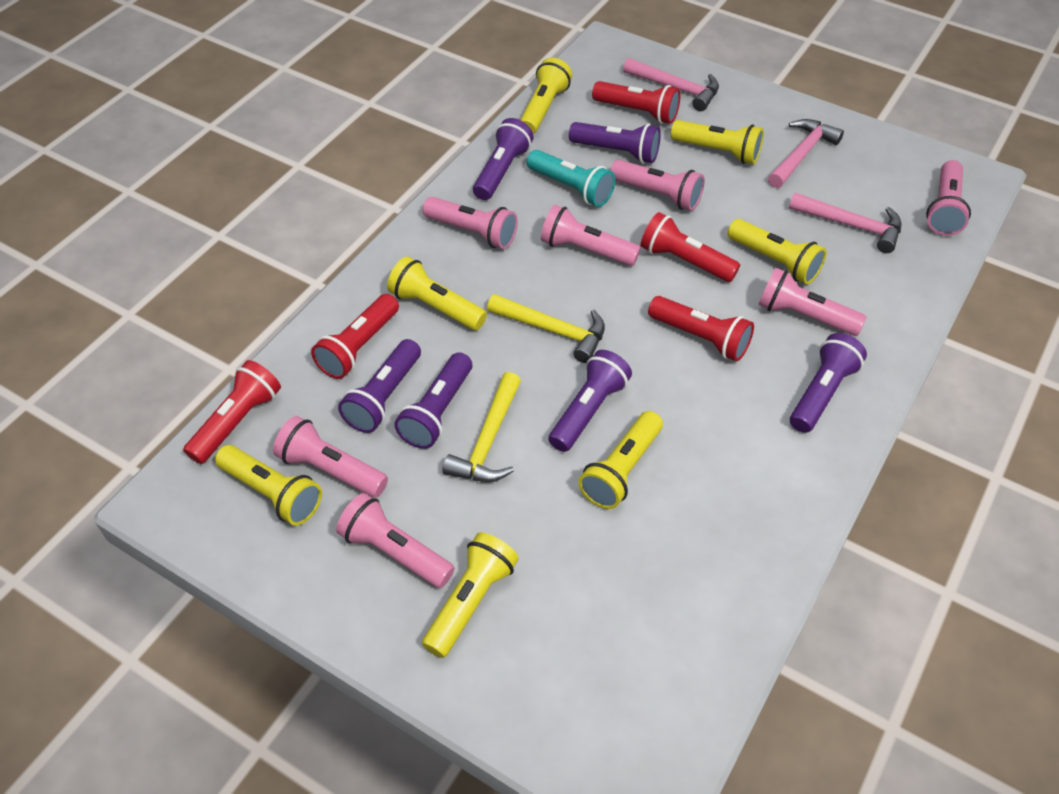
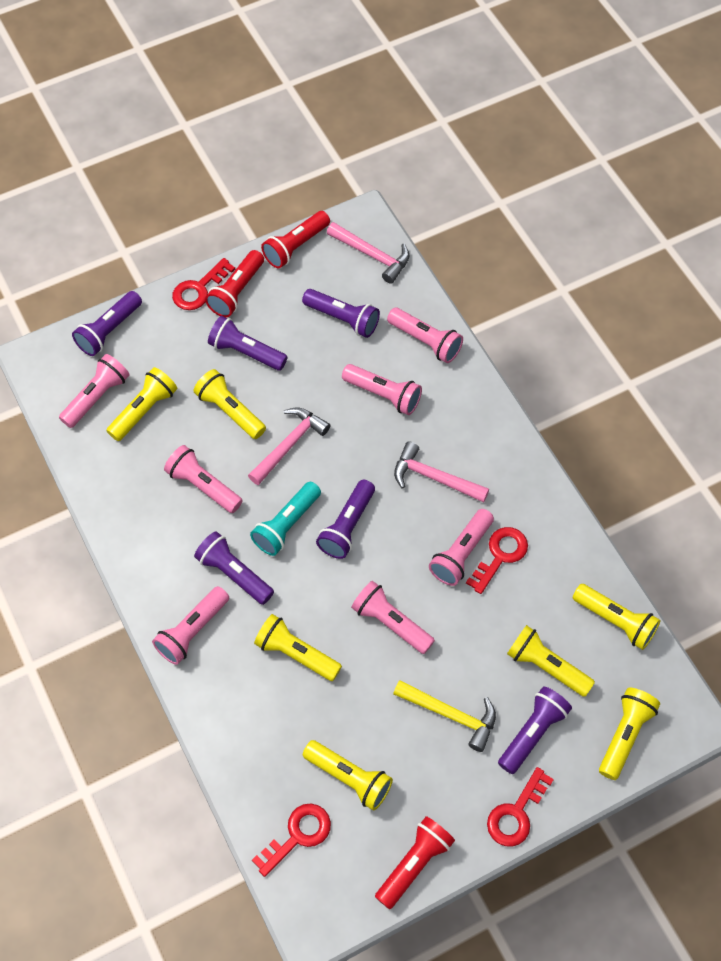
red flashlight: [183,360,281,464] [311,294,399,379] [592,81,681,124] [641,212,740,282] [648,296,754,361] = 5 -> [205,250,264,317] [261,211,330,268] [375,816,455,909] = 3
red key: none = 0 -> [172,258,235,310] [252,804,331,877] [466,527,528,594] [487,767,554,847] = 4
yellow hammer: [442,372,521,482] [487,294,605,363] = 2 -> [393,680,496,752] = 1

